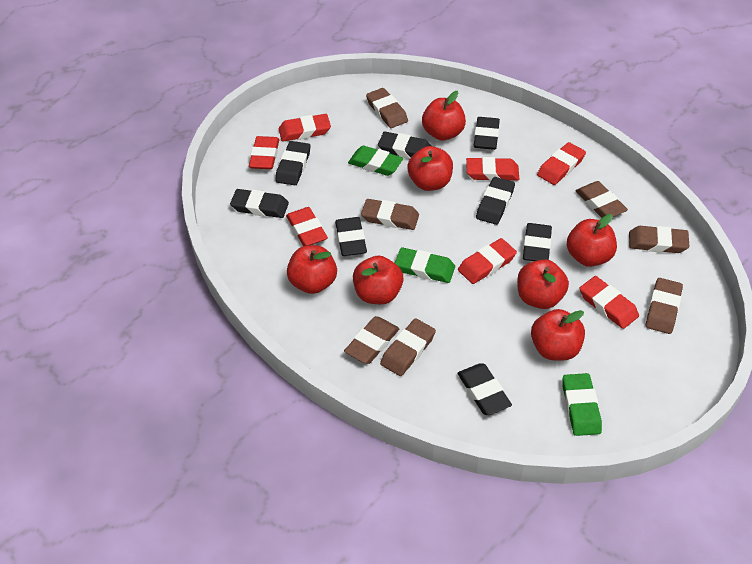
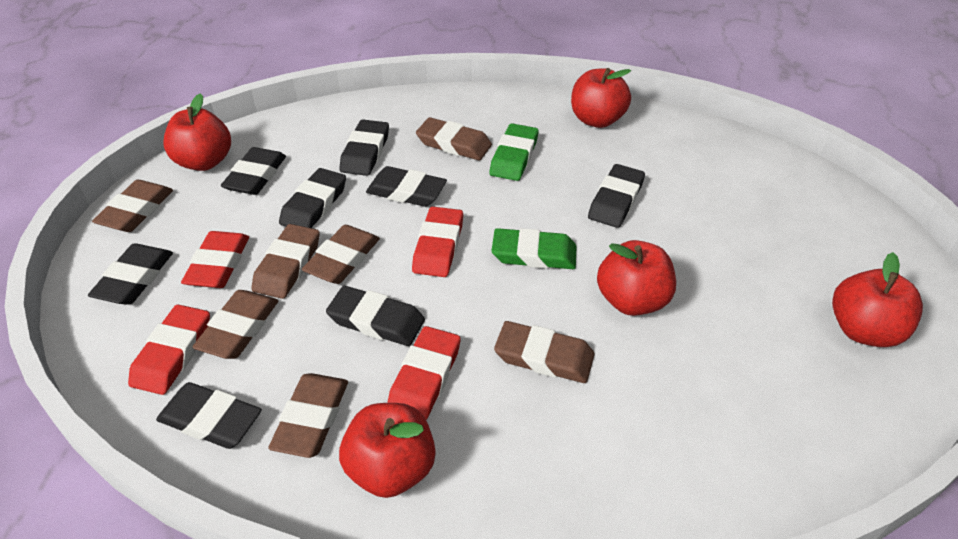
green eraser: [348,146,403,176] [395,247,455,283] [562,373,602,436] = 3 -> [489,123,538,181] [491,228,577,269] = 2
red apple: [287,245,337,294] [353,256,403,304] [407,146,453,191] [422,91,466,141] [517,259,569,309] [531,309,585,361] [567,214,617,267] = 7 -> [163,94,231,171] [339,403,436,498] [571,68,631,128] [597,240,676,316] [832,252,923,347] = 5
red eraser: [249,136,279,169] [279,114,331,142] [286,207,328,246] [458,238,517,284] [466,157,519,181] [537,142,586,185] [580,276,639,329] = 7 -> [128,305,210,395] [181,231,249,288] [387,326,461,420] [412,206,463,277] = 4

